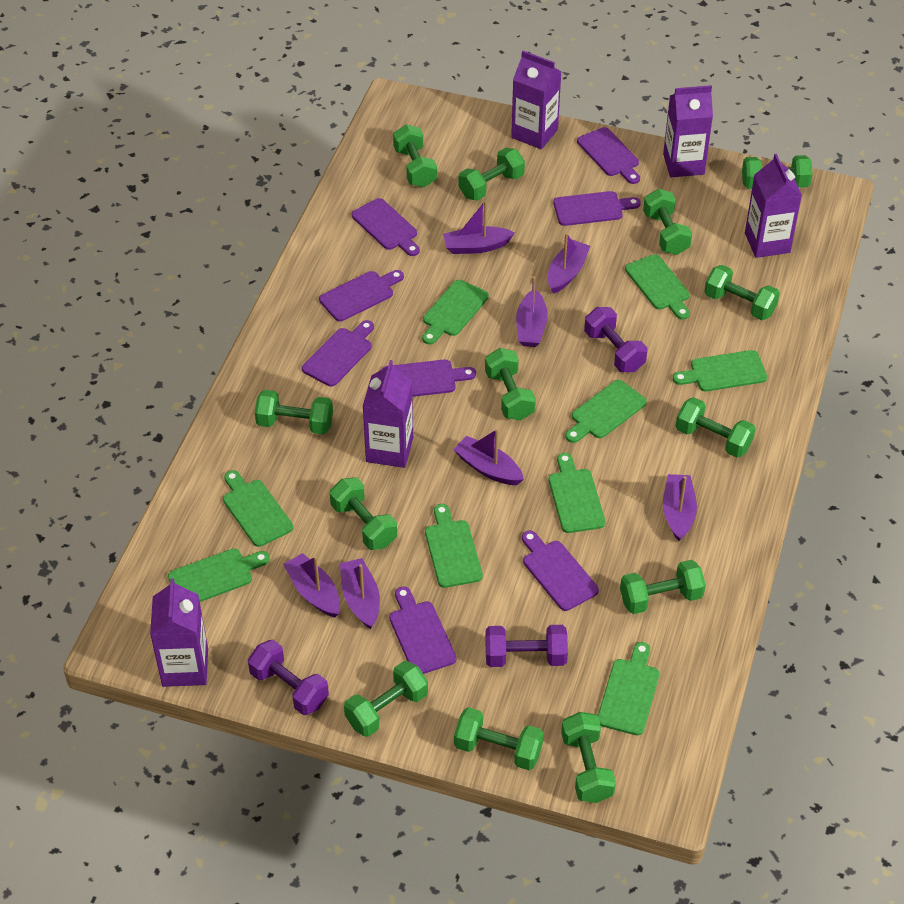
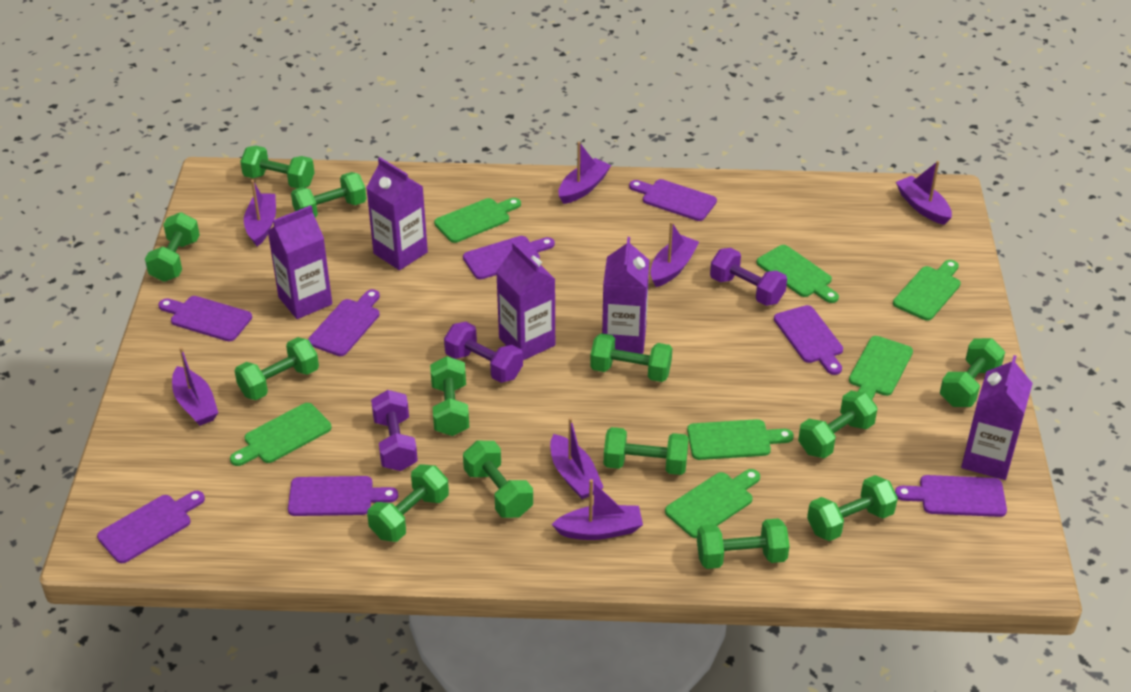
green cutting board: [168,549,270,602] [223,470,293,547] [422,280,489,345] [425,504,483,588] [549,453,605,533] [565,380,646,443] [598,642,659,735] [625,254,690,320] [673,350,767,391] = 9 -> [230,403,332,466] [434,198,521,243] [665,469,760,538] [687,419,794,460] [756,245,839,303] [849,336,913,399] [893,260,961,321] = 7

